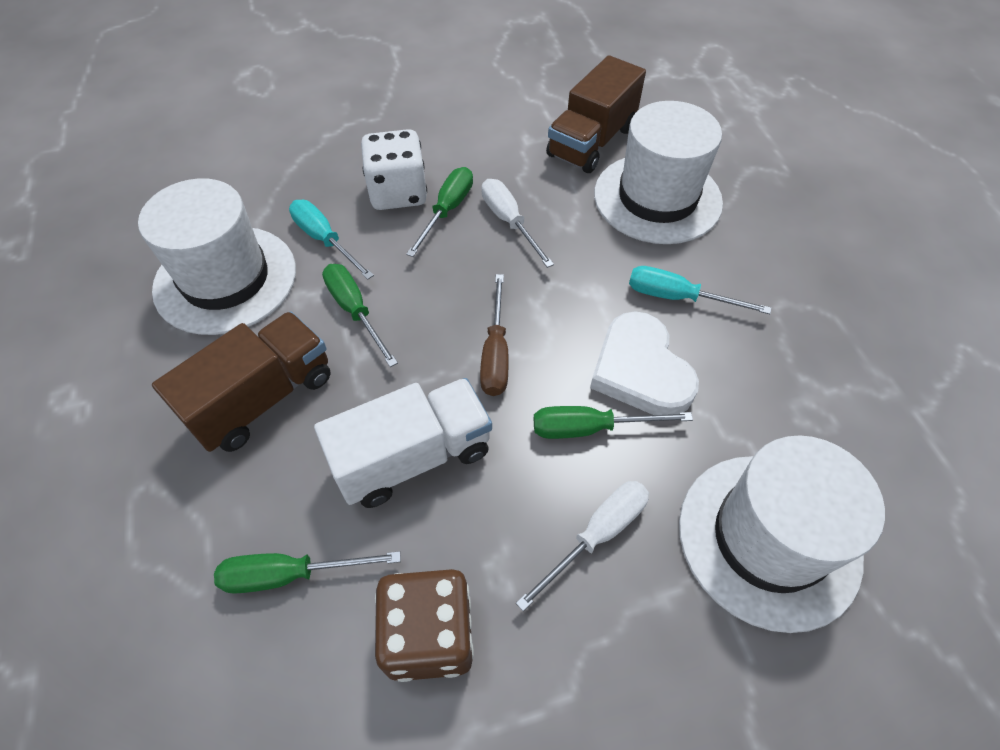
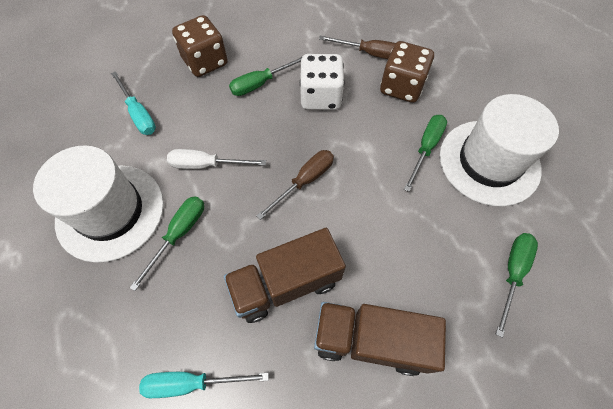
brown dice: [375,569,474,682] = 1 -> [172,15,228,77] [380,41,434,103] = 2
brown screwdriver: [480,274,509,396] = 1 -> [256,150,334,220] [319,36,396,59] = 2
white hat: [138,178,296,335] [594,101,723,244] [679,435,885,633] = 3 -> [33,145,164,263] [440,94,559,207] = 2
white heart: [590,311,699,415] = 1 -> none = 0
white screwdriver: [481,179,554,268] [516,481,649,611] = 2 -> [167,149,266,169] = 1
white truck: [314,378,492,508] = 1 -> none = 0

